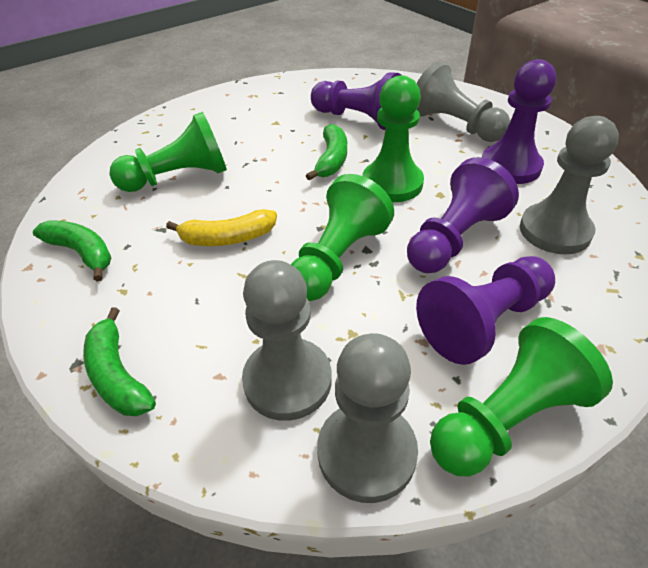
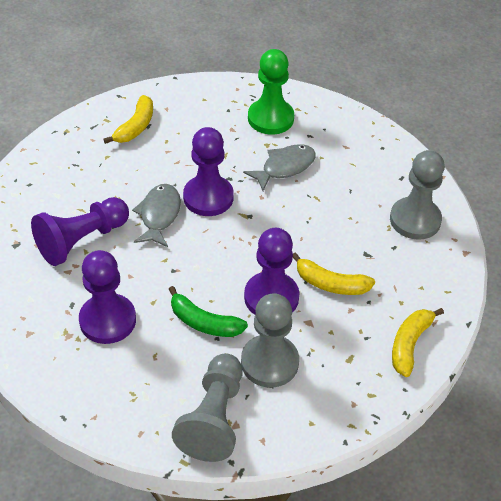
green banana: [33,221,111,282] [83,307,156,416] [306,124,347,181] = 3 -> [168,286,248,337] = 1
green pawn: [109,112,227,192] [291,174,394,301] [363,75,424,202] [430,317,613,476] = 4 -> [248,49,294,135] = 1
grey fish: none = 0 -> [132,184,181,247] [243,144,316,191] = 2
grey pawn: [242,260,332,421] [317,333,418,503] [416,61,510,142] [520,116,619,254] = 4 -> [172,353,243,462] [241,293,299,388] [390,150,445,240] = 3
yellow banana: [166,209,277,246] = 1 -> [103,95,153,144] [293,252,375,295] [392,308,444,377] = 3

